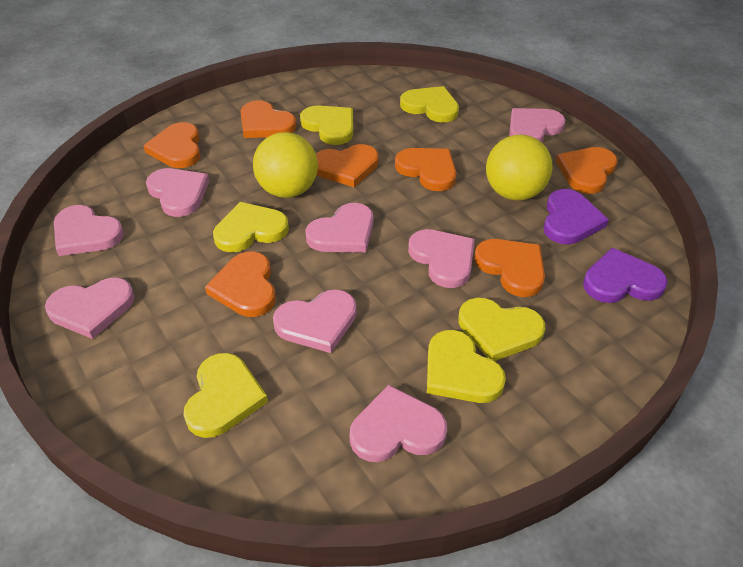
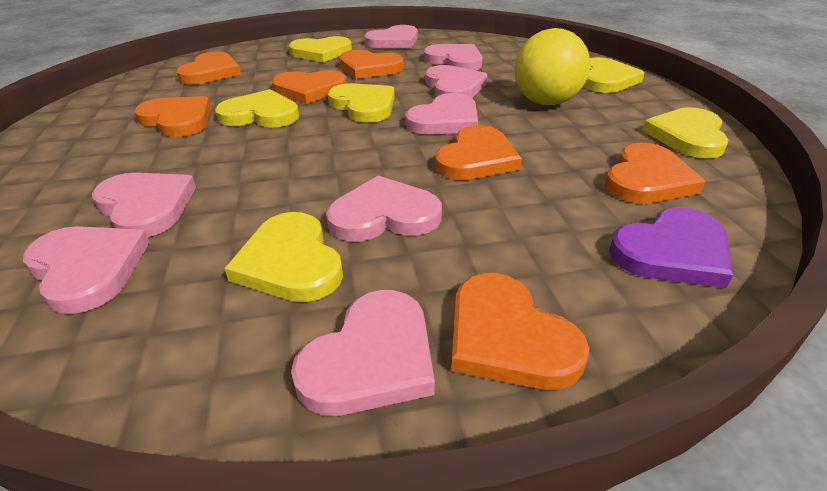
purple heart: [544,189,609,244] [583,248,668,303] = 2 -> [609,207,733,288] = 1
yellow ball: [253,132,318,198] [486,134,553,201] = 2 -> [515,28,590,105] = 1

